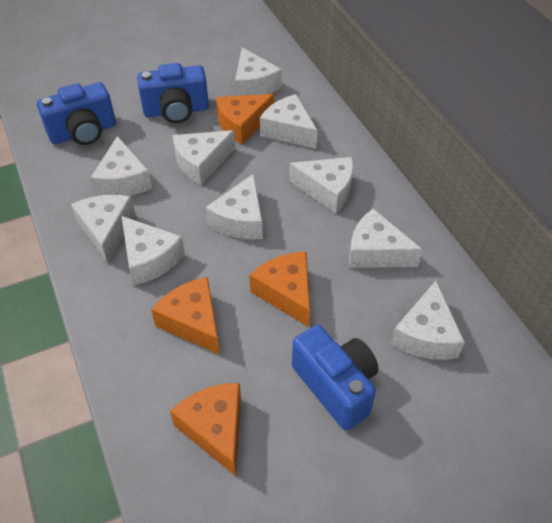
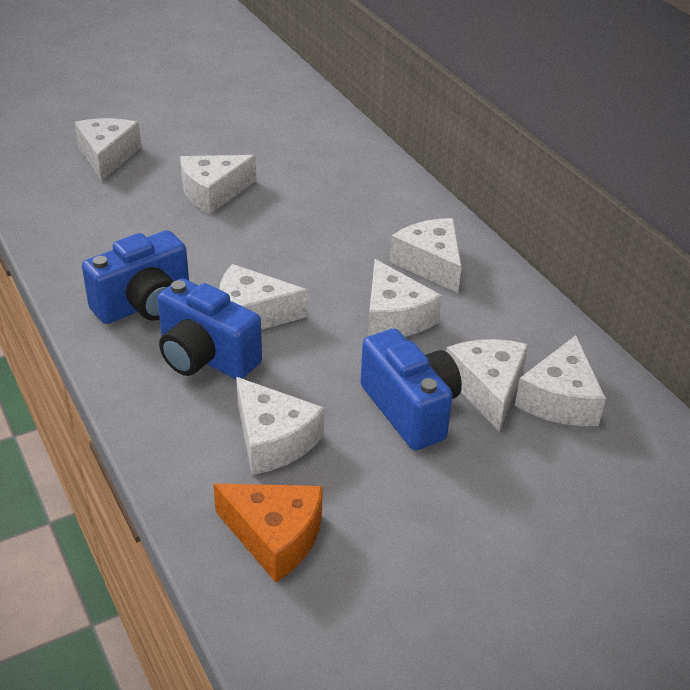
orange cheese: [151,277,220,355] [170,383,241,476] [216,94,274,144] [249,252,310,327] = 4 -> [213,484,323,582] = 1
white cheese: [71,195,135,263] [91,136,152,196] [122,216,185,285] [172,130,235,185] [205,174,263,239] [235,47,282,96] [260,94,318,149] [289,157,354,213] [349,209,423,268] [391,281,465,360] = 10 -> [74,118,141,181] [180,155,256,214] [219,264,308,330] [236,377,324,475] [368,259,442,337] [390,218,462,293] [446,339,529,432] [515,335,606,426] = 8

